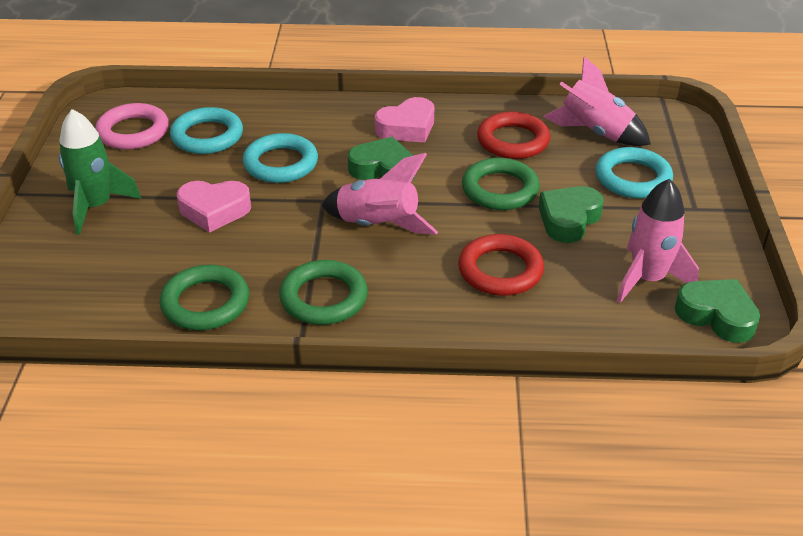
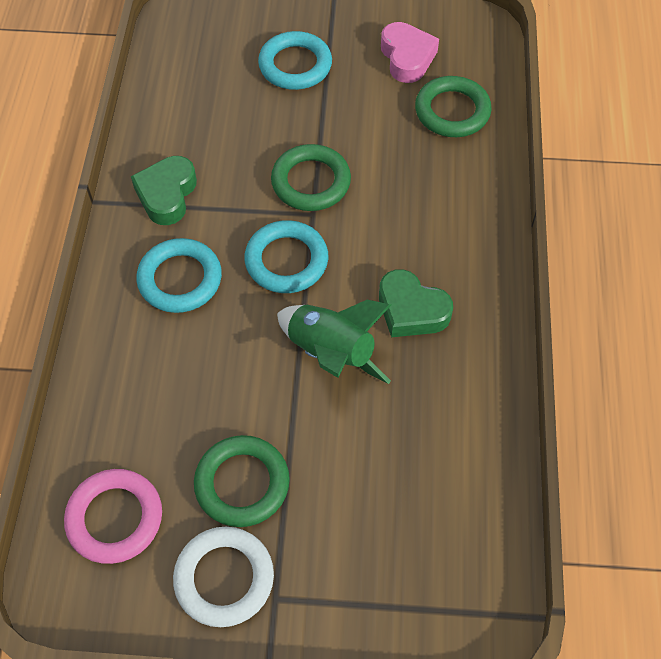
green heart: [347,137,415,182] [539,186,604,243] [675,279,760,343] = 3 -> [131,156,197,225] [379,269,453,337] = 2
pink heart: [177,181,251,233] [375,97,434,143] = 2 -> [381,22,439,83] = 1
pink rocket: [321,153,438,234] [543,56,651,146] [617,179,699,303] = 3 -> none = 0
red ring: [458,234,544,296] [477,112,550,159] = 2 -> none = 0
white ring: none = 0 -> [173,527,274,627] = 1

